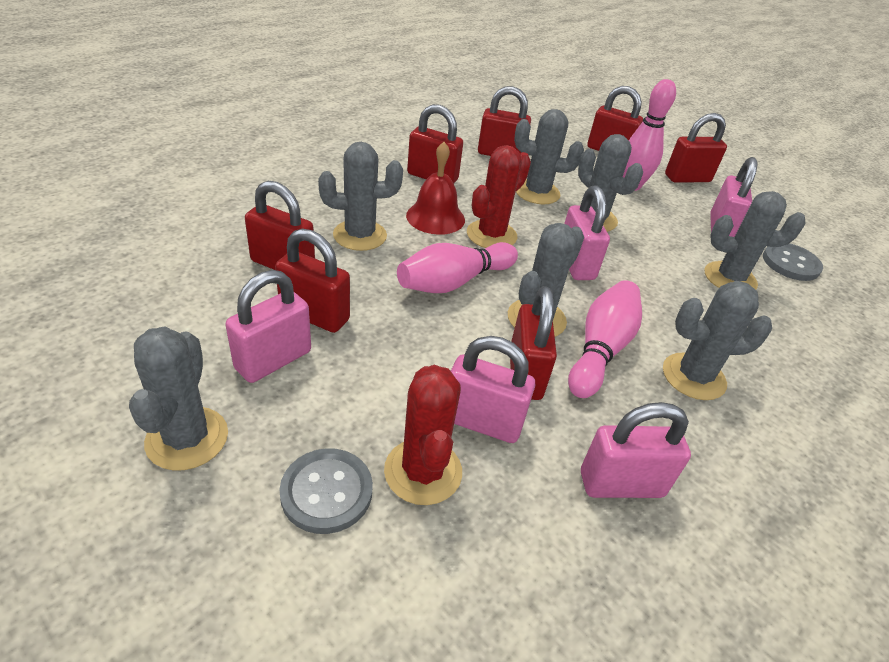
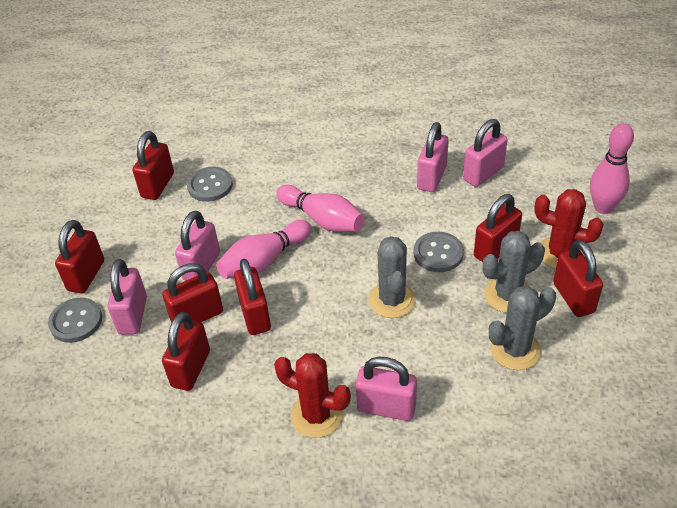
grey button: [279,448,373,534] [763,243,823,281] = 2 -> [48,298,102,343] [187,167,233,202] [413,232,464,272] = 3
grey cactus: [129,326,228,471] [318,142,403,251] [508,223,584,337] [514,109,584,204] [578,134,643,232] [663,281,772,400] [704,191,806,290] = 7 -> [369,236,416,318] [482,231,545,313] [489,286,556,370] = 3
red bell: [406,142,465,235] = 1 -> none = 0

